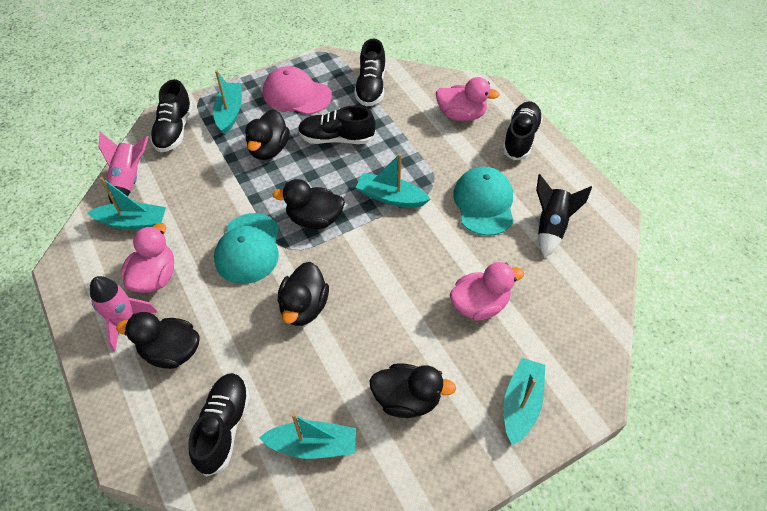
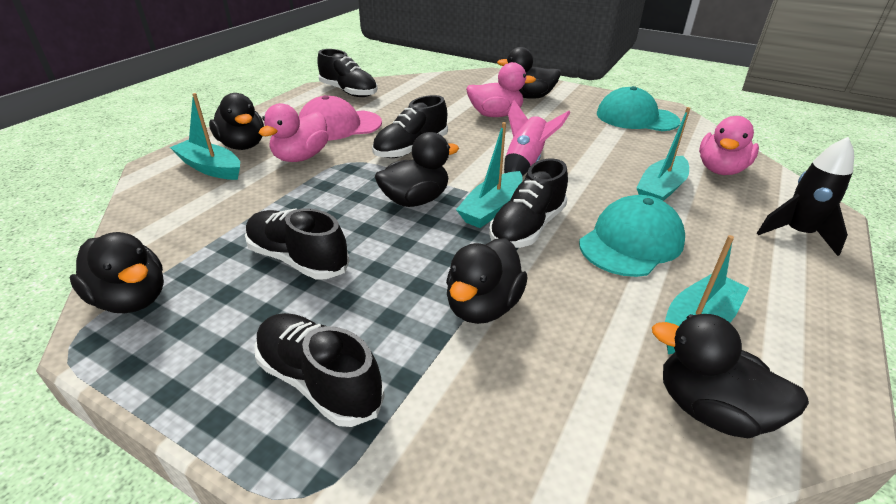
black duck: [116,312,200,369] [245,109,290,160] [272,179,345,229] [278,262,329,326] [369,363,456,418] = 5 -> [69,232,164,313] [209,93,264,150] [375,132,459,207] [446,238,527,324] [497,47,561,99] [652,314,809,438] = 6
pink rocket: [90,276,158,352] [99,132,149,204] = 2 -> [504,100,570,176] = 1
turquoise boat: [87,177,166,230] [213,70,242,134] [259,413,356,459] [356,154,431,207] [504,358,545,445] = 5 -> [170,93,240,180] [456,122,523,228] [637,107,690,201] [665,235,749,354] = 4

